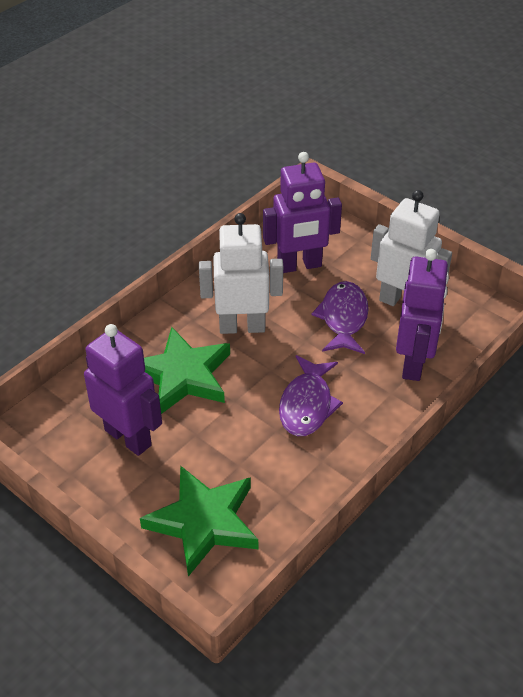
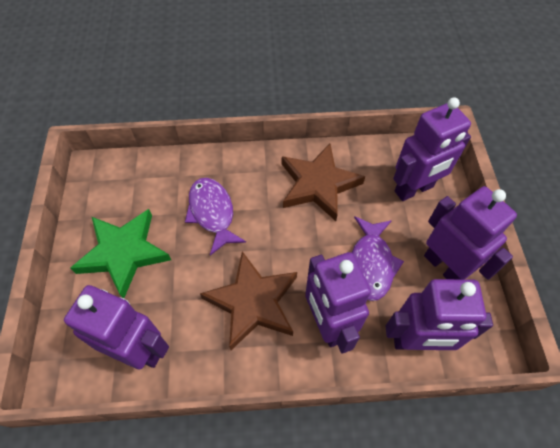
brown star: none = 0 -> [200,251,297,350] [282,144,365,221] = 2
green star: [140,465,258,577] [144,327,230,414] = 2 -> [70,209,171,298] = 1
purple robot: [84,324,162,456] [263,152,342,273] [396,249,449,381] = 3 -> [64,285,169,369] [305,252,371,353] [386,279,493,350] [393,98,471,201] [424,186,517,280] = 5
white robot: [199,213,283,334] [371,190,452,306] = 2 -> none = 0

